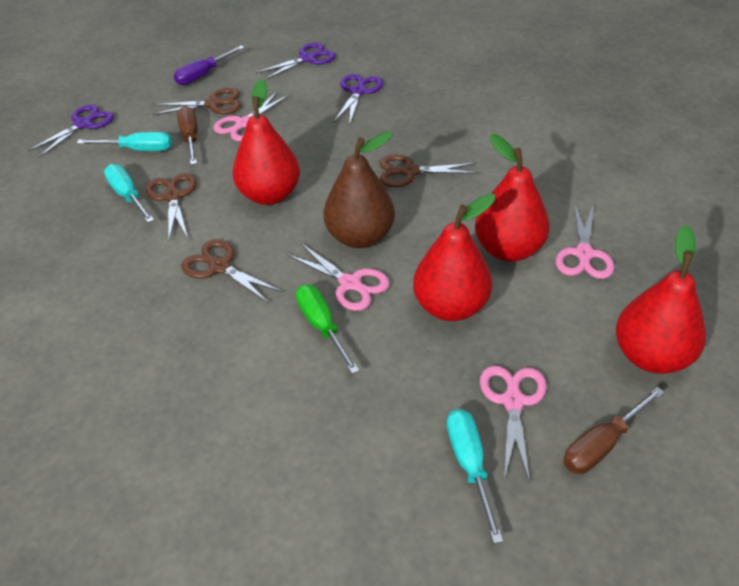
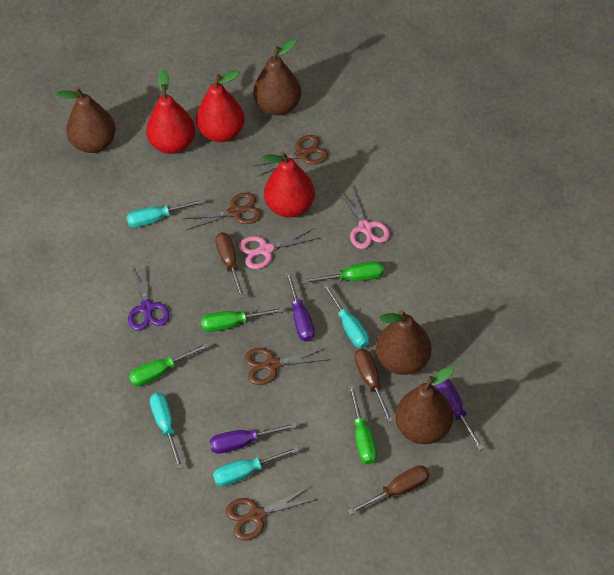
brown pear: [323,132,395,248] = 1 -> [56,87,116,153] [253,39,301,115] [376,310,432,375] [395,366,454,444] = 4
brown screwdriver: [177,106,198,165] [563,387,664,474] = 2 -> [215,233,245,299] [347,465,430,515] [354,349,393,423] = 3
green screwdriver: [296,284,359,374] = 1 -> [129,343,209,387] [201,307,284,332] [302,261,384,284] [348,385,377,464] = 4
pink scissors: [213,91,289,141] [287,243,390,311] [480,366,547,483] [555,202,614,279] = 4 -> [239,228,319,269] [339,187,390,249] = 2
purple scissors: [28,105,114,158] [256,42,336,80] [334,74,383,125] = 3 -> [128,264,170,331] = 1
purple screwdriver: [174,46,244,85] = 1 -> [209,422,297,454] [285,272,314,342] [434,379,484,451] = 3
red pear: [232,79,300,205] [413,194,495,321] [475,134,550,262] [616,225,706,374] = 4 -> [146,69,195,154] [196,70,245,142] [262,151,315,218] = 3
turquoise screwdriver: [77,132,172,151] [104,164,154,223] [447,409,503,544] = 3 -> [126,199,204,228] [150,393,183,469] [213,446,299,486] [322,283,369,349] = 4

